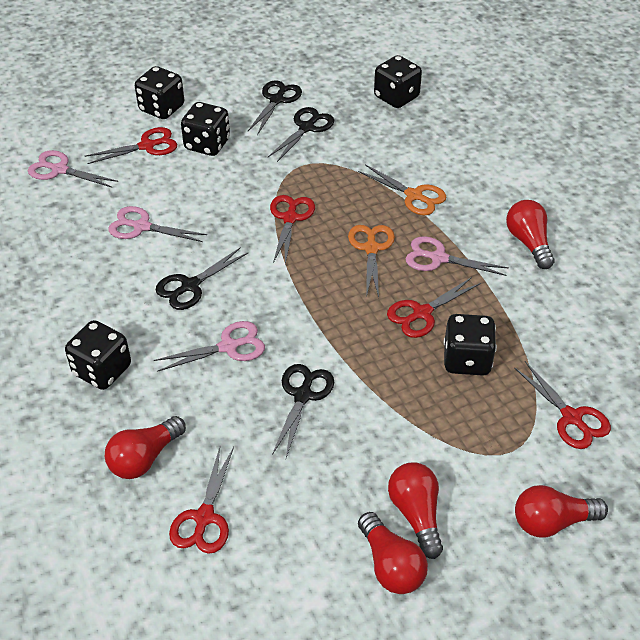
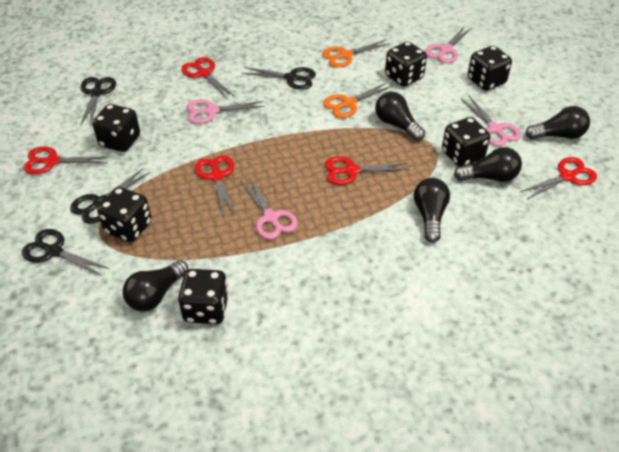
black dice: [65,320,131,390] [135,66,184,119] [181,102,230,156] [374,55,422,108] [444,314,497,376] = 5 -> [92,104,140,152] [97,187,151,242] [178,269,229,324] [385,42,427,87] [442,117,490,167] [468,46,512,91] = 6
black light bulb: none = 0 -> [123,260,188,311] [375,92,425,141] [414,178,450,242] [454,147,522,182] [526,106,590,140] = 5
red light bulb: [105,416,186,479] [358,512,428,594] [388,463,443,559] [506,200,555,269] [515,485,608,537] = 5 -> none = 0

